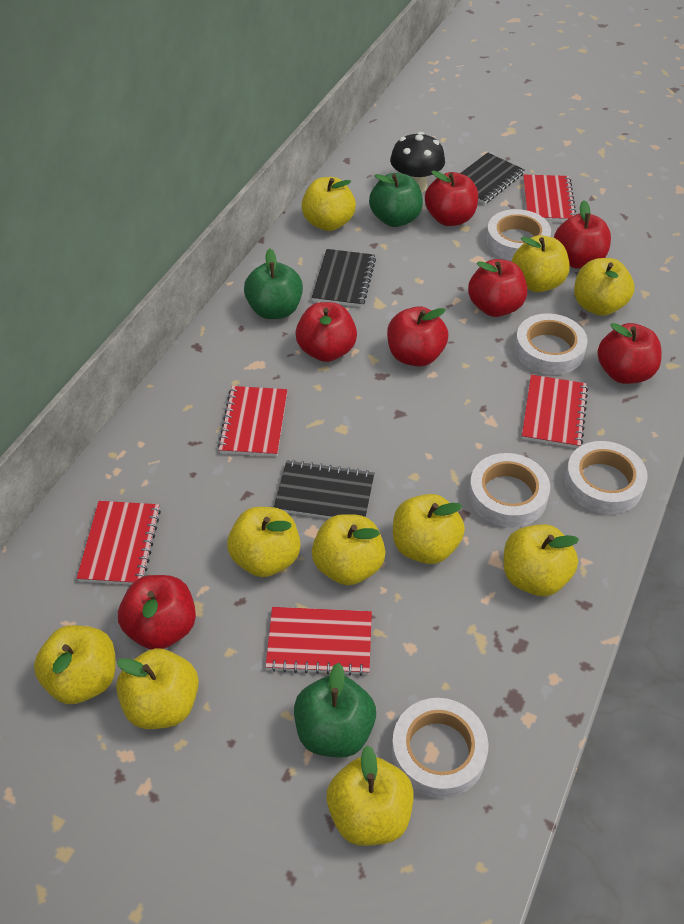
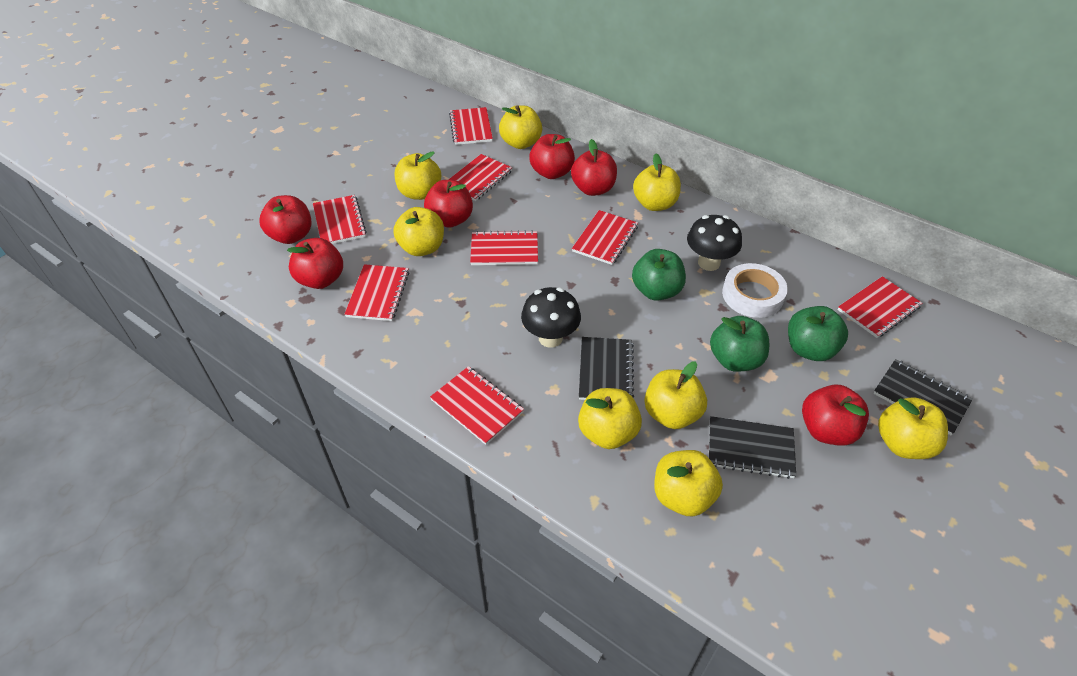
black mushroom: [390,132,445,192] = 1 -> [521,287,581,348] [687,215,742,271] = 2
red apple: [118,575,196,649] [295,302,357,362] [387,306,448,367] [425,170,478,226] [468,259,527,317] [554,200,611,269] [597,323,662,384] = 7 -> [259,195,311,244] [287,238,343,289] [424,180,473,228] [529,134,575,179] [571,139,617,196] [802,385,869,446] = 6
red notebook: [77,501,161,585] [218,386,287,457] [265,607,372,676] [522,375,588,448] [523,175,576,222] = 5 -> [313,195,367,244] [345,264,409,321] [430,366,524,445] [448,154,512,201] [449,107,493,145] [470,230,538,265] [572,210,638,265] [838,276,923,338] = 8
white tape: [392,698,488,798] [469,453,550,528] [486,209,551,261] [515,313,588,375] [565,441,648,514] = 5 -> [722,263,788,318] = 1
yellow apple: [34,625,116,704] [116,648,199,729] [227,507,300,577] [302,177,356,231] [312,514,385,585] [326,745,414,846] [393,494,465,564] [503,524,579,596] [512,235,570,292] [574,258,634,316] = 10 -> [393,207,444,256] [395,151,441,200] [499,105,542,149] [578,388,642,449] [633,154,681,211] [644,361,707,429] [654,450,723,517] [878,397,948,459] = 8

